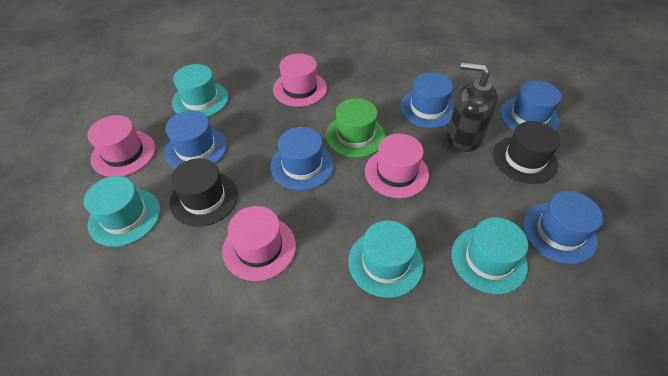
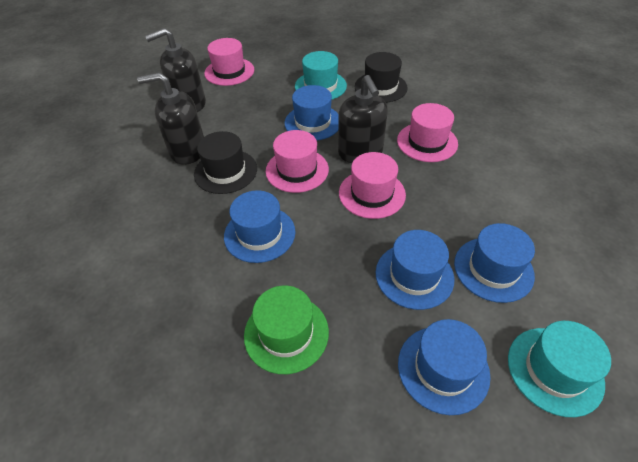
black soap dispenser: [447,62,498,152] = 1 -> [137,72,204,165] [145,28,206,112] [338,75,388,163] = 3
turquoise hat: [84,176,160,247] [172,64,228,117] [348,220,423,298] [451,217,528,294] = 4 -> [295,51,347,100] [508,321,611,417] = 2

